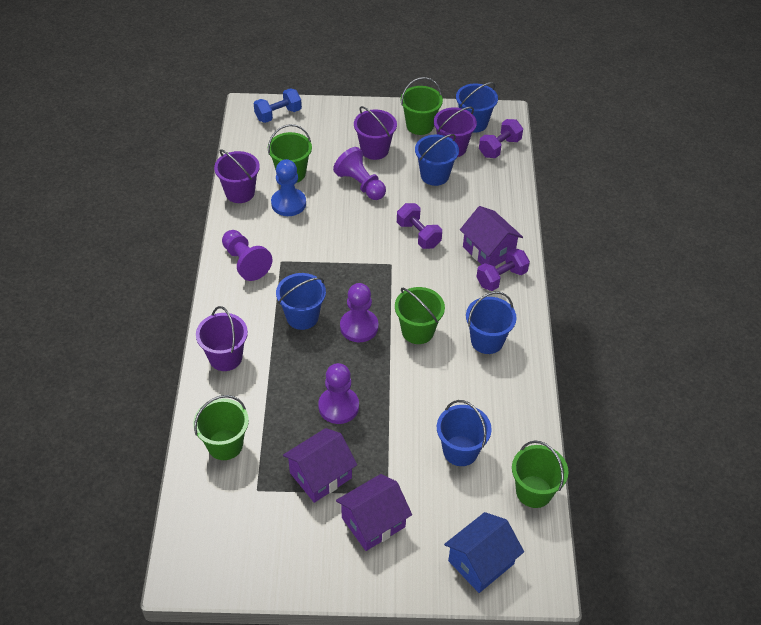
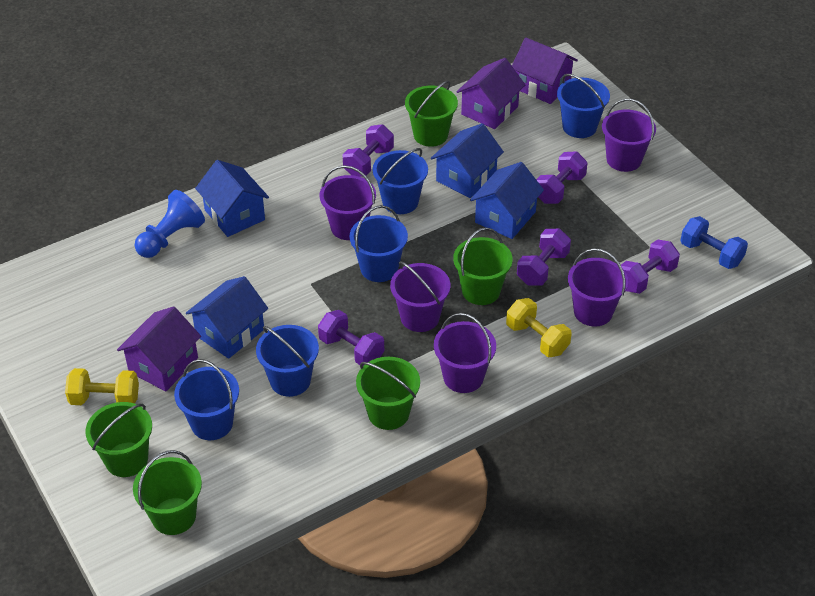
blue house: [444,512,524,593] = 1 -> [186,276,268,359] [195,160,269,237] [431,123,504,198] [470,162,544,239] = 4
purple bucket: [196,306,248,371] [214,149,260,203] [354,106,397,160] [434,107,477,157] = 4 -> [320,165,376,240] [390,261,450,332] [434,313,496,393] [568,248,628,327] [602,99,656,172] = 5
purple dumbbell: [397,203,442,249] [476,248,530,291] [479,119,523,158] = 3 -> [318,310,384,366] [342,125,394,177] [517,229,571,285] [536,152,588,204] [621,239,680,294] = 5
purple pawn: [222,230,272,281] [318,363,359,424] [333,147,386,200] [340,283,378,342] = 4 -> none = 0
yellow dumbbell: none = 0 -> [65,368,139,405] [506,298,572,357] = 2

